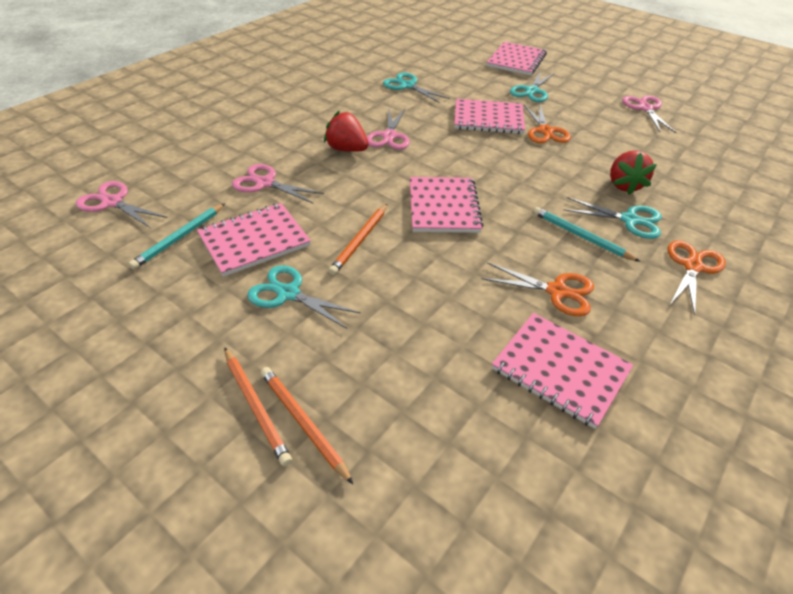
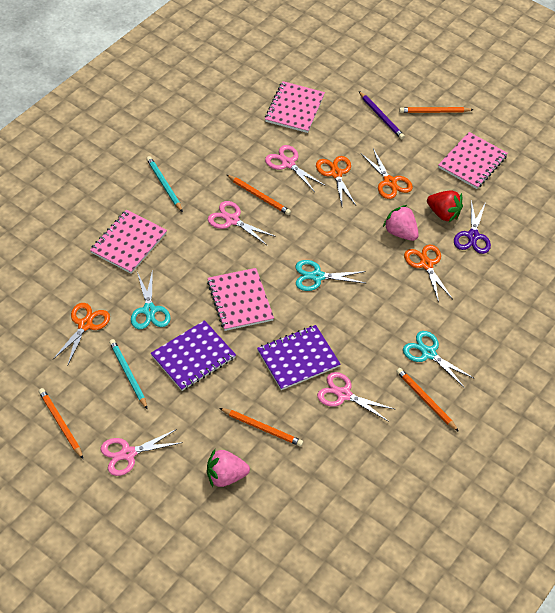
orange pencil: [224,347,292,466] [261,367,353,484] [328,204,387,275] = 3 -> [39,388,83,459] [220,408,303,447] [227,175,291,215] [396,368,459,432] [399,107,474,113] = 5
orange scissors: [482,262,594,316] [524,105,571,143] [668,240,726,316] = 3 -> [53,303,110,364] [316,156,356,205] [361,149,413,199] [404,244,453,302] = 4
pink notebook: [197,203,311,277] [410,177,484,233] [454,99,525,134] [487,42,547,76] [492,313,633,429] = 5 -> [90,210,167,274] [207,268,274,331] [265,81,325,133] [438,132,508,189] = 4
pink strawberry: none = 0 -> [207,449,250,487] [383,205,419,241] = 2
purple notebook: none = 0 -> [151,320,236,391] [257,325,341,390] = 2
purple pencil: none = 0 -> [359,91,405,139] = 1
purple scissors: none = 0 -> [454,200,491,254] = 1
red strawberry: [324,111,369,152] [610,151,657,195] = 2 -> [427,191,463,222] = 1
turquoise scissors: [247,265,361,329] [383,72,450,103] [510,70,555,102] [563,197,662,239] = 4 -> [131,269,171,329] [296,260,367,291] [403,331,474,388] = 3

